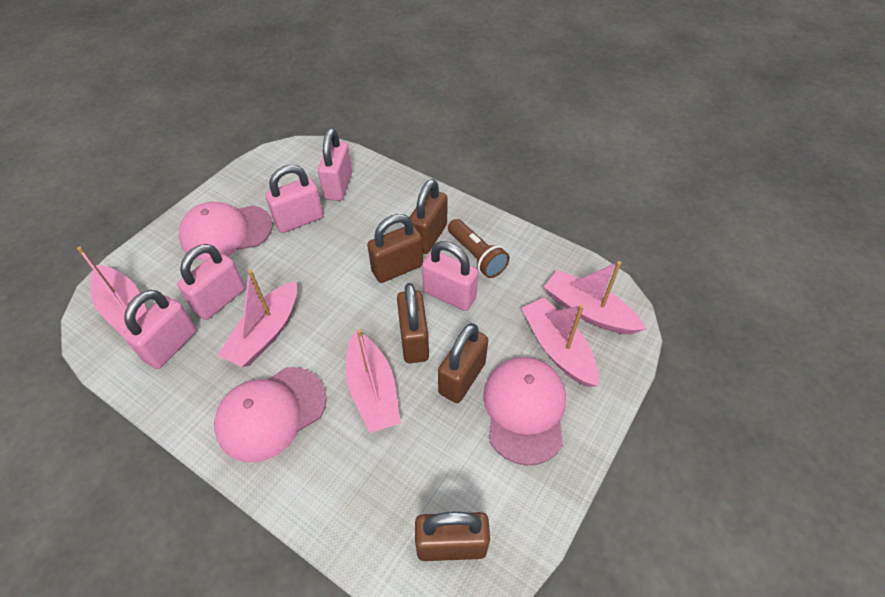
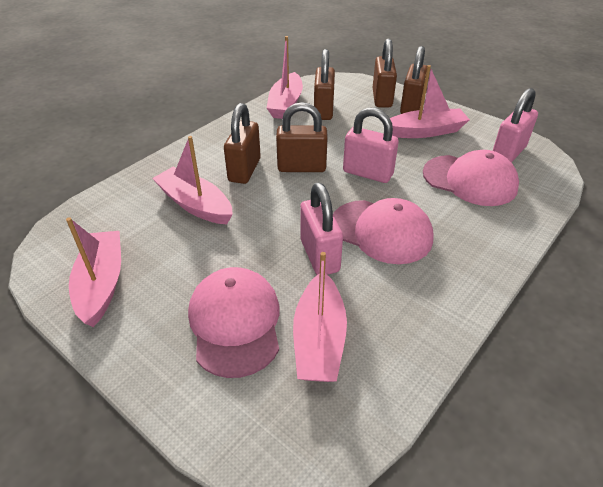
brown flashlight: [448,219,510,278] = 1 -> none = 0
pink padlock: [123,290,196,369] [177,244,245,320] [266,165,324,233] [318,128,352,201] [422,241,478,311] = 5 -> [300,183,343,275] [343,108,399,183] [493,88,538,163] = 3

